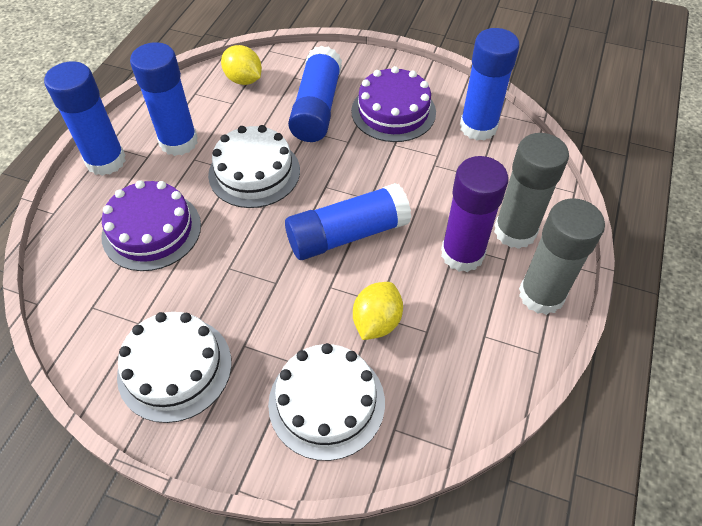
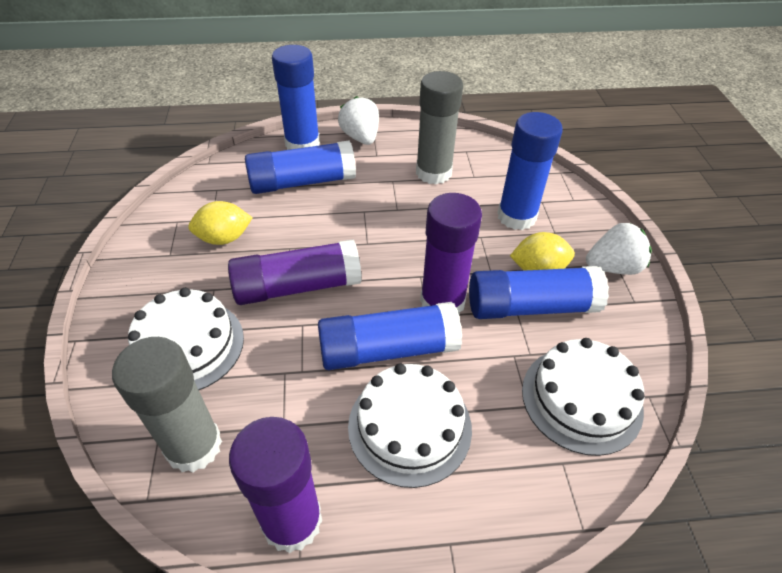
purple cake: [101,180,201,271] [351,66,436,142] = 2 -> none = 0
purple glue stick: [441,156,508,272] = 1 -> [228,239,362,305] [229,417,322,553] [420,193,482,314] = 3
white strawberry: none = 0 -> [338,96,379,145] [586,223,652,275] = 2

